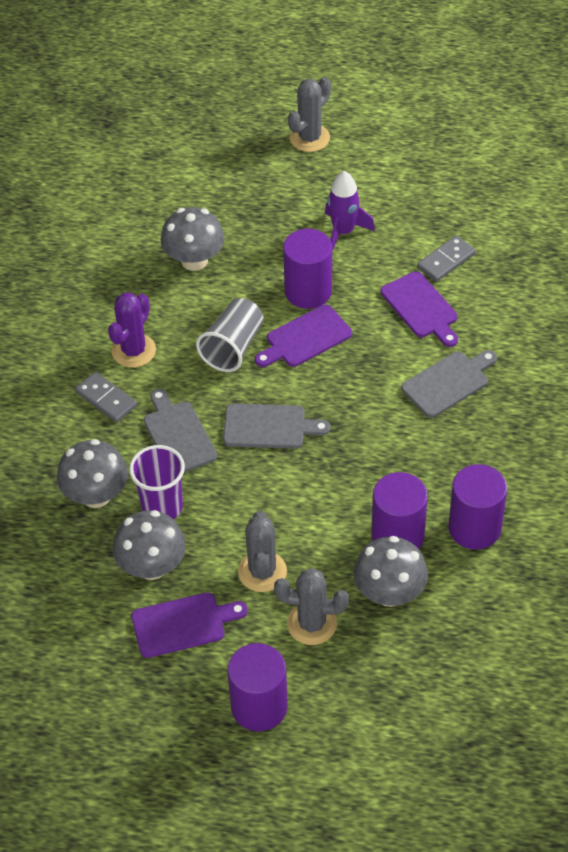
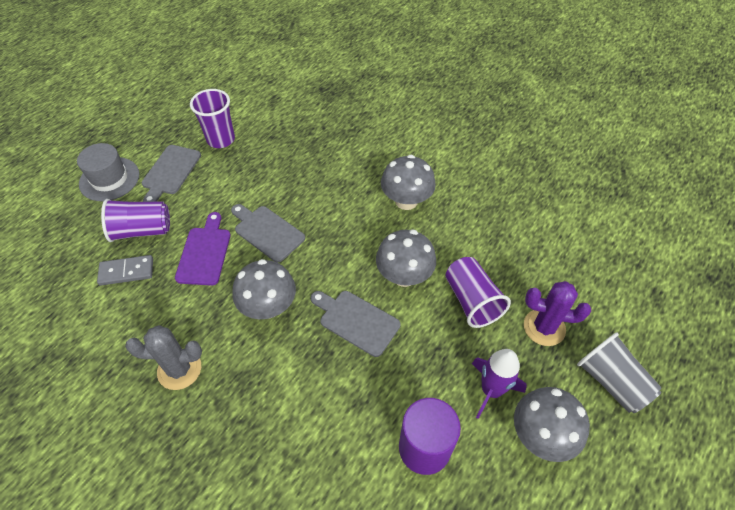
grey cactus: [238,511,287,592] [274,568,349,645] [288,77,331,152] = 3 -> [125,325,202,390] = 1
grey domino: [75,372,137,423] [417,235,476,282] = 2 -> [97,255,153,286] = 1
grey hat: none = 0 -> [77,143,140,201] = 1
purple cup: [129,445,185,519] = 1 -> [101,199,170,242] [190,89,235,148] [445,257,511,328] = 3
purple cutting board: [131,592,248,658] [255,304,352,367] [381,271,458,347] = 3 -> [175,212,231,286] = 1
purple cylinder: [228,643,288,731] [283,229,332,309] [371,472,428,549] [448,464,507,550] = 4 -> [399,398,461,475] = 1

